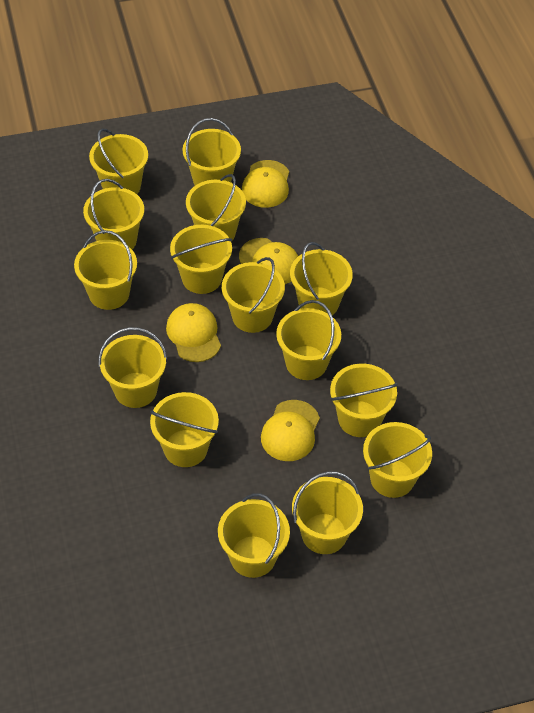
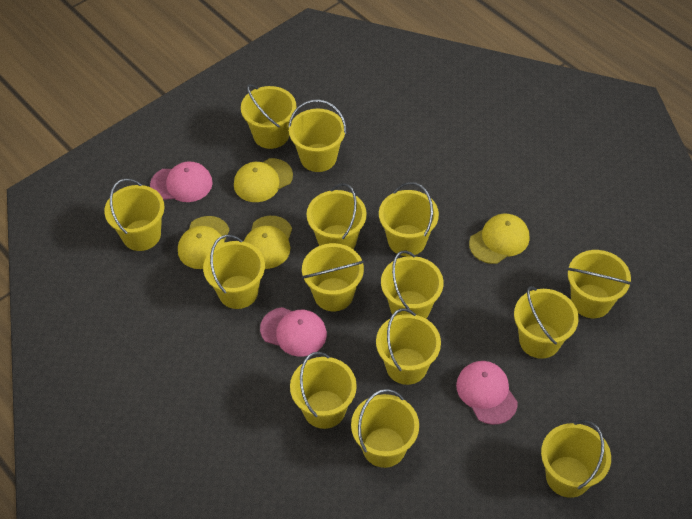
pink cap: none = 0 -> [150,161,213,202] [260,307,327,357] [456,361,518,425] = 3
yellow bucket: [74,230,137,310] [83,179,144,249] [89,129,148,194] [99,327,167,408] [150,392,219,467] [170,225,232,294] [183,118,241,186] [186,174,246,242] [218,493,290,578] [222,257,285,333] [276,300,341,380] [290,242,353,315] [292,471,363,554] [330,363,398,437] [363,422,432,498] = 15 -> [104,179,164,251] [203,235,265,309] [241,84,297,149] [288,99,346,172] [290,352,357,429] [302,243,364,311] [307,183,367,249] [351,389,419,468] [376,308,441,385] [379,182,439,256] [381,250,444,319] [514,286,579,359] [541,420,611,498] [567,250,632,318] = 14

